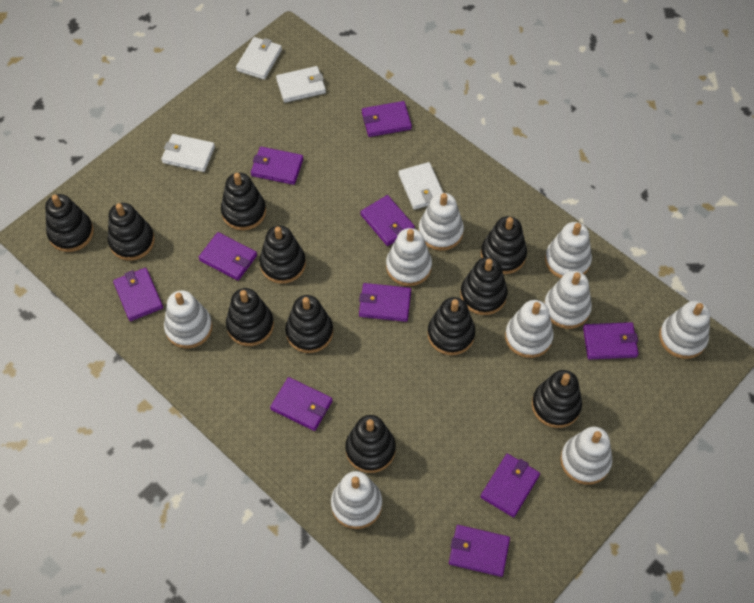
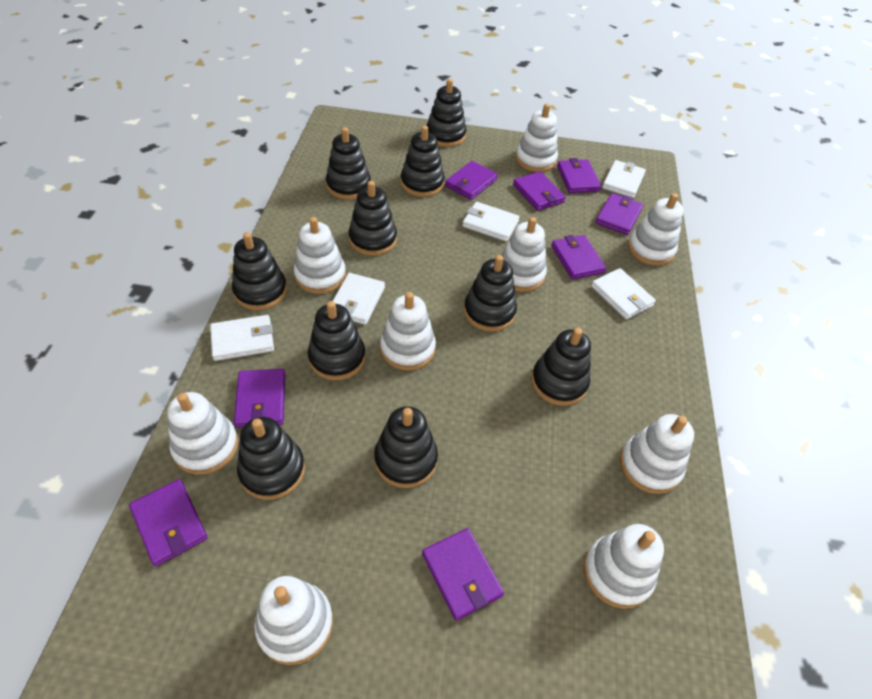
black stacking toy: [45,194,94,252] [108,203,155,261] [221,173,266,230] [226,288,274,346] [259,226,306,284] [285,295,333,353] [345,415,396,473] [427,297,475,355] [460,257,508,315] [481,216,527,274] [532,370,582,428] = 11 -> [232,232,287,310] [237,417,305,500] [308,301,365,380] [326,127,371,200] [349,181,397,256] [374,406,438,488] [401,126,445,197] [427,79,467,147] [464,255,517,332] [531,328,591,406] = 10
purple wallet: [113,268,163,321] [199,232,257,281] [251,147,303,185] [270,377,333,431] [359,283,411,322] [361,195,415,246] [362,101,412,137] [449,525,510,577] [480,454,540,517] [583,322,638,359] = 10 -> [129,479,207,566] [234,369,285,428] [422,528,504,621] [445,161,498,200] [513,171,566,211] [551,235,606,279] [557,158,601,193] [595,193,643,235] = 8
white wallet: [161,134,215,172] [236,37,282,80] [276,66,326,103] [399,162,443,210] = 4 -> [210,315,274,361] [333,273,385,325] [462,202,520,242] [591,268,656,319] [602,160,646,198] = 5

